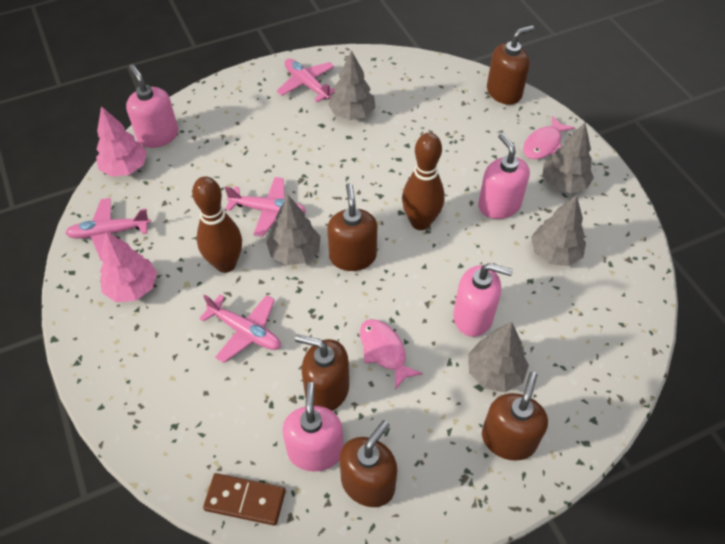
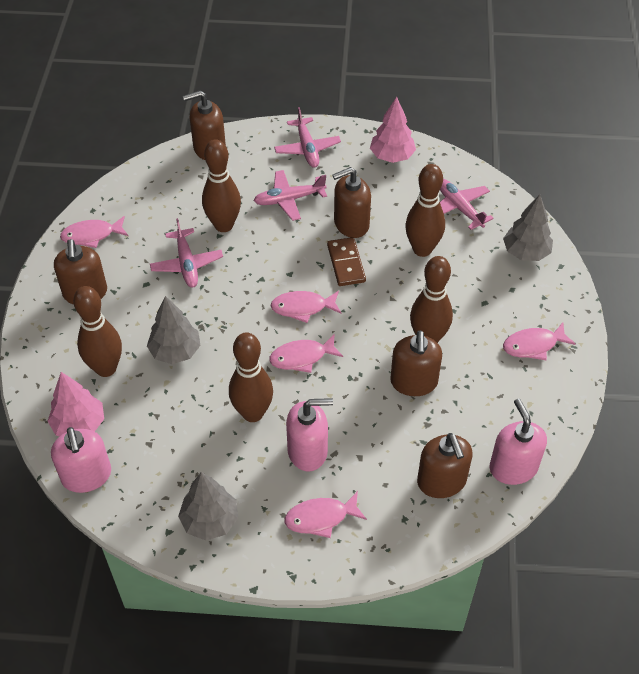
brown bowling pin: [192,176,242,273] [402,133,445,230] = 2 -> [73,286,122,377] [202,139,241,232] [229,332,273,422] [405,164,445,257] [410,256,453,343] = 5
grey tree: [266,194,321,265] [328,50,376,120] [468,322,529,392] [531,195,586,266] [542,123,594,193] = 5 -> [147,296,201,364] [178,472,238,540] [503,195,553,261] = 3
pink fish: [360,319,423,390] [523,115,575,159] = 2 -> [60,216,128,248] [269,334,343,373] [271,291,341,323] [284,491,367,538] [503,322,575,360] = 5
pink soap dispenser: [126,64,178,148] [282,382,343,472] [453,263,513,337] [478,133,530,219] = 4 -> [51,427,111,493] [286,398,333,471] [490,399,547,485] = 3

